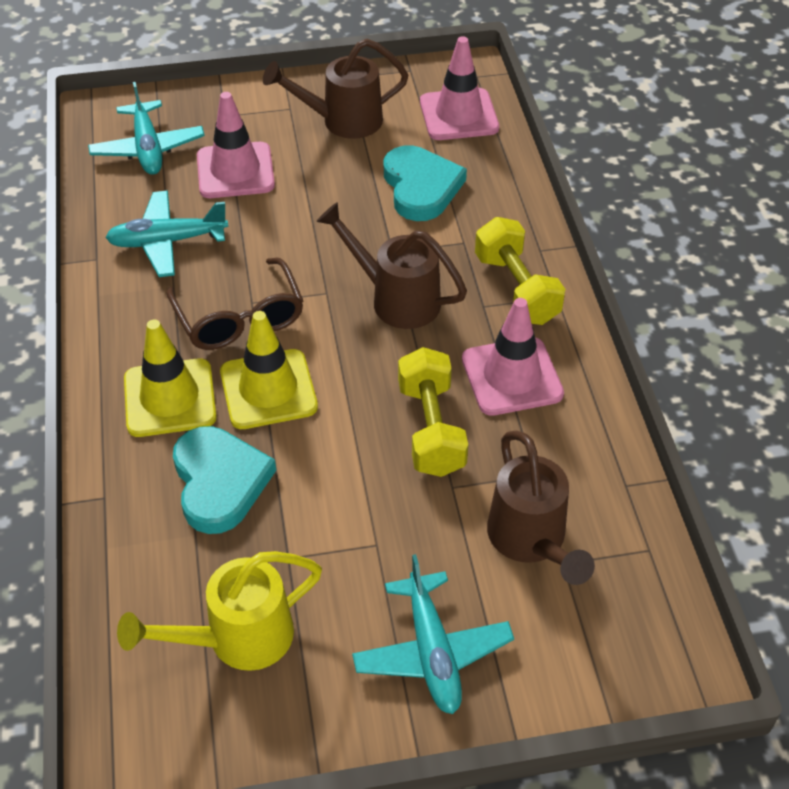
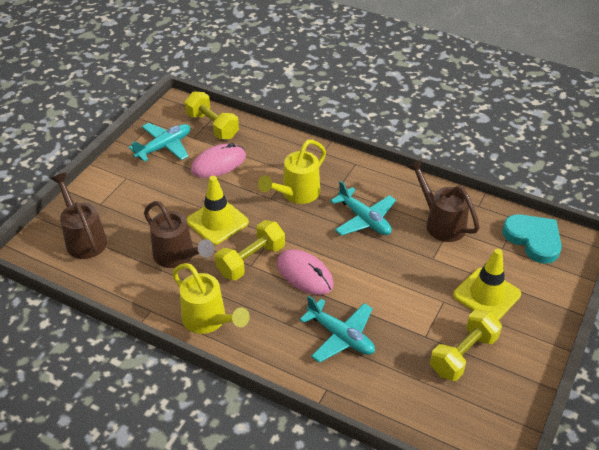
brown glasses: [167,258,303,350] = 1 -> none = 0
pink mouse: none = 0 -> [191,143,246,178] [277,249,334,295] = 2
pink traffic cone: [197,92,275,198] [420,36,499,140] [462,298,564,416] = 3 -> none = 0
turquoise heart: [173,426,276,534] [384,145,467,221] = 2 -> [502,214,562,264] = 1
yellow dumbbell: [398,347,468,477] [475,217,565,325] = 2 -> [185,91,239,139] [215,220,285,280] [430,309,502,381] = 3
yellow watering can: [117,551,322,671] = 1 -> [172,263,250,334] [258,140,326,204] = 2

